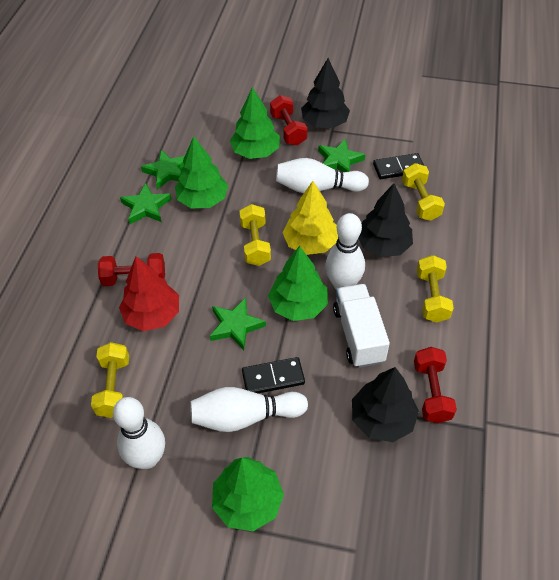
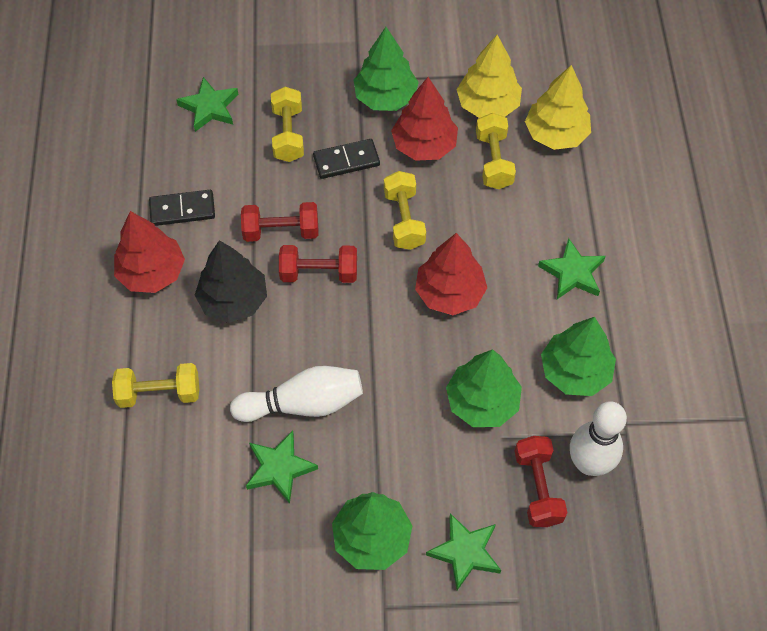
black tree: [301,58,350,128] [352,367,419,442] [358,183,413,257] = 3 -> [195,240,267,323] = 1
red tree: [119,256,179,331] = 1 -> [114,211,185,293] [391,77,458,161] [415,233,487,315] = 3
white bowling pin: [113,397,165,469] [190,387,308,432] [276,158,369,193] [325,213,365,289] = 4 -> [230,366,363,422] [570,401,627,476] = 2
white truck: [333,284,390,368] = 1 -> none = 0
yellow tree: [282,181,338,255] = 1 -> [456,35,522,118] [525,65,591,150] = 2

